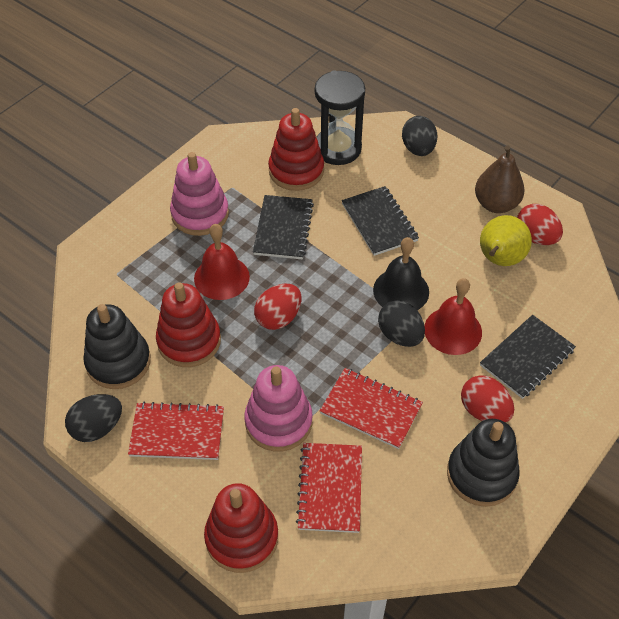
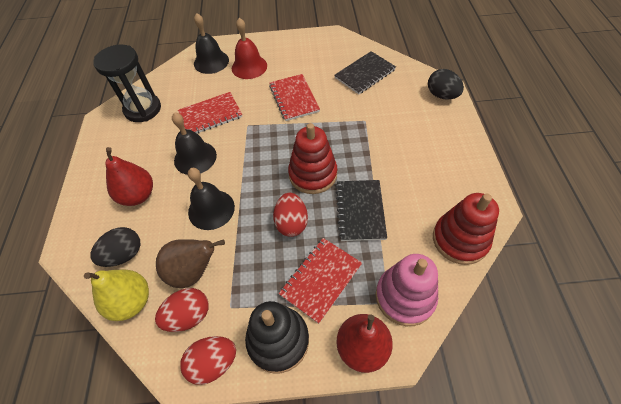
black bell: [373,237,429,310] = 1 -> [172,112,217,175] [188,168,235,230] [194,13,229,74] = 3
black egg: [65,394,122,442] [378,300,425,347] [402,116,437,156] = 3 -> [90,227,141,267] [428,69,464,100] = 2
black notebook: [253,195,314,259] [342,186,419,256] [480,315,576,399] = 3 -> [334,51,396,94] [335,180,387,241] = 2
black stacking toy: [83,304,151,389] [447,419,520,507] = 2 -> [245,301,309,373] = 1
pink stacking toy: [170,152,229,236] [244,365,313,451] = 2 -> [376,254,438,326] = 1
red bell: [194,224,250,300] [424,278,482,355] = 2 -> [232,18,267,79] = 1
red pear: none = 0 -> [105,147,153,206] [336,314,393,373] = 2
red stacking toy: [156,282,221,367] [204,483,278,573] [268,108,324,191] = 3 -> [288,123,337,194] [433,193,499,265] = 2

